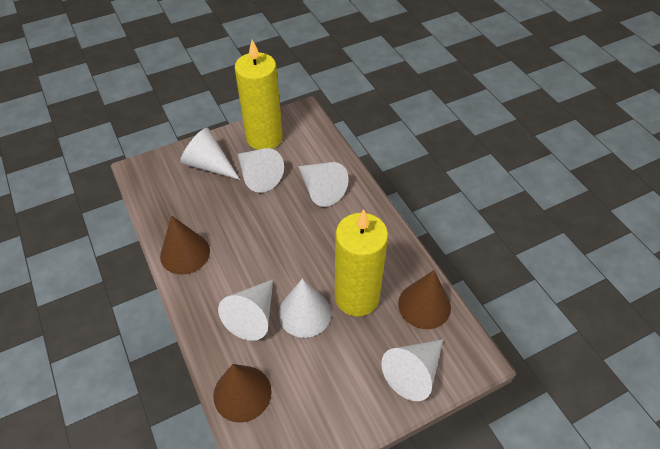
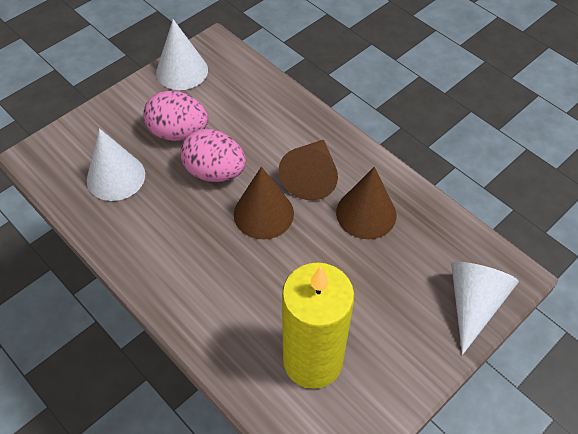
pink egg: none = 0 -> [143,91,208,141] [180,129,246,182] = 2
white cone: [180,128,240,180] [218,280,273,341] [238,148,284,193] [278,278,331,338] [298,162,349,207] [381,339,443,401] = 6 -> [87,128,145,201] [156,19,208,90] [451,262,519,355] = 3
yellow candle: [235,40,283,150] [335,209,388,317] = 2 -> [282,262,354,389] = 1

